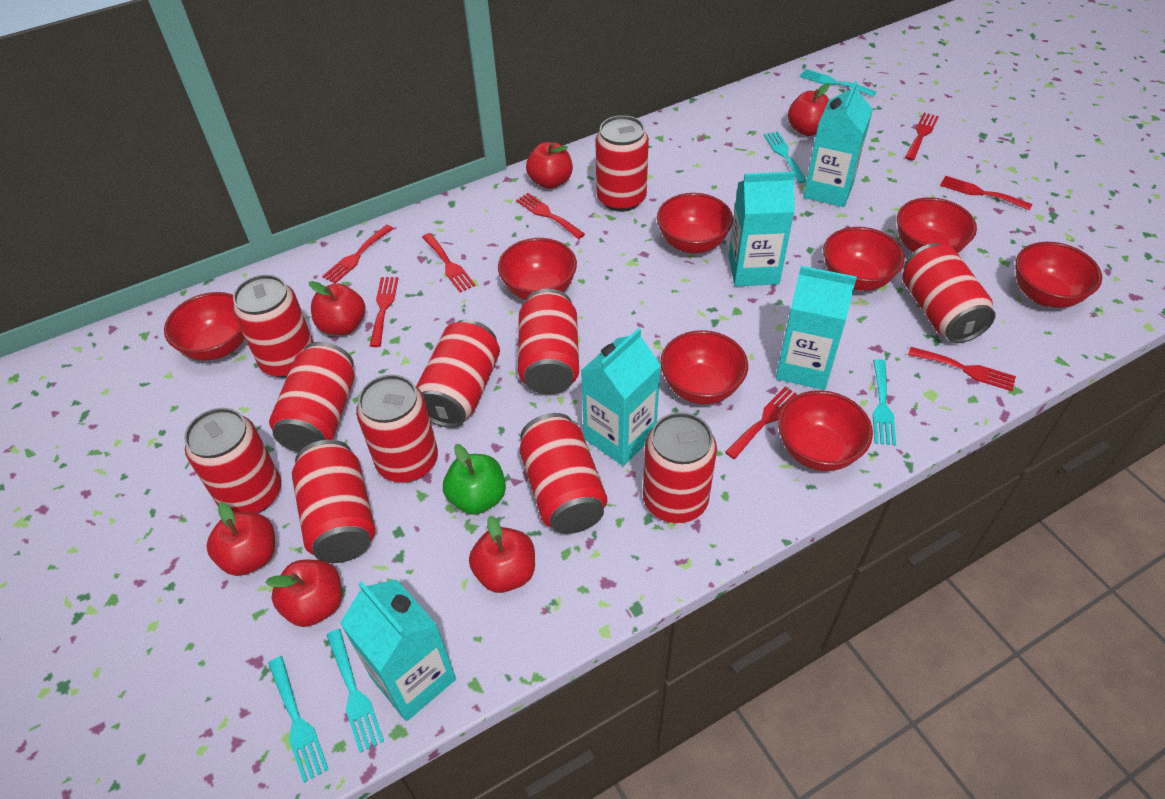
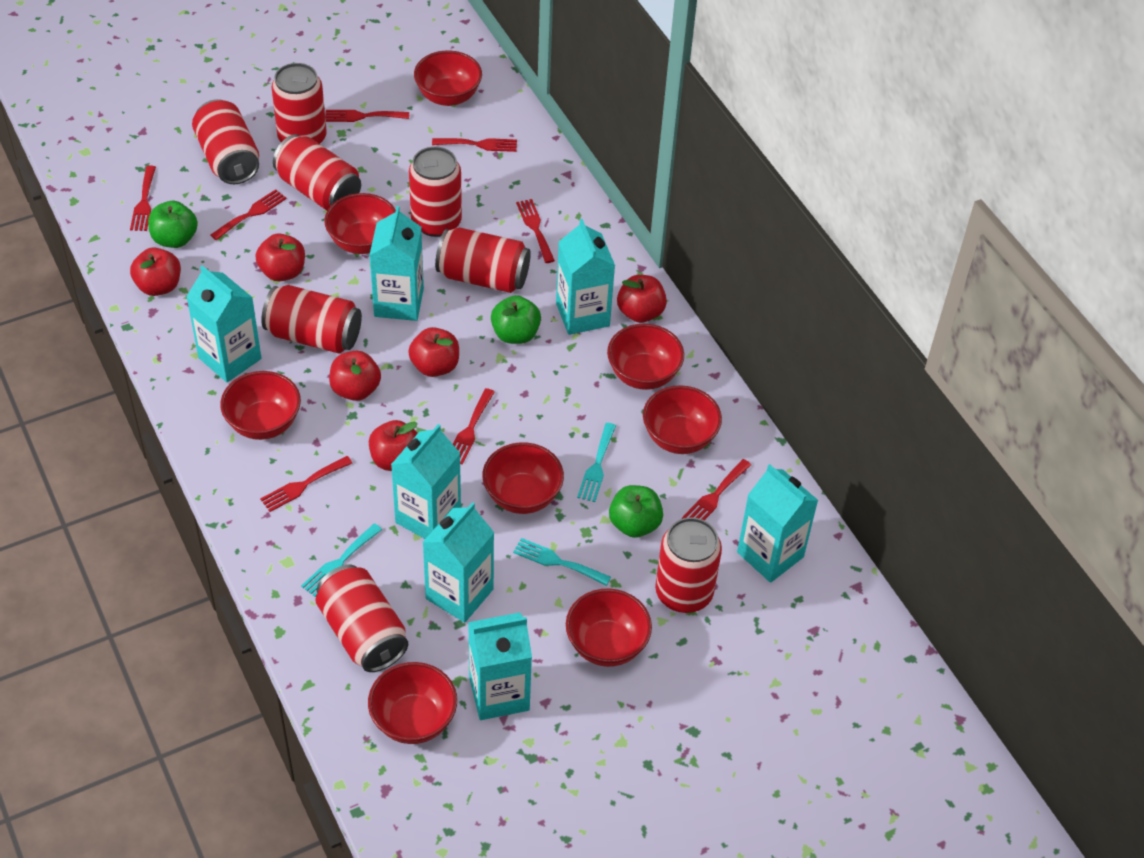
green apple: [443,444,506,515] = 1 -> [148,201,198,248] [491,295,541,344] [609,485,663,538] = 3
red can: [184,408,281,514] [233,274,314,378] [269,342,355,452] [292,440,375,563] [356,374,438,482] [416,320,500,428] [518,289,579,395] [519,413,607,534] [596,115,649,212] [643,412,717,523] [902,243,996,343] = 11 -> [192,99,259,184] [261,285,362,354] [271,63,327,144] [273,134,361,210] [315,565,408,672] [409,146,462,237] [435,227,531,293] [655,517,722,613] = 8
turquoise carton: [340,579,456,721] [581,328,661,466] [728,171,795,286] [776,266,857,390] [803,81,873,207] = 5 -> [186,265,261,382] [369,206,424,321] [391,424,461,539] [422,502,494,623] [468,612,532,720] [556,219,615,335] [737,464,818,583] = 7
turquoise fork: [268,656,329,783] [327,629,384,753] [764,132,807,183] [800,69,876,97] [873,359,896,446] = 5 -> [301,523,382,597] [513,538,611,586] [577,423,616,502] = 3

